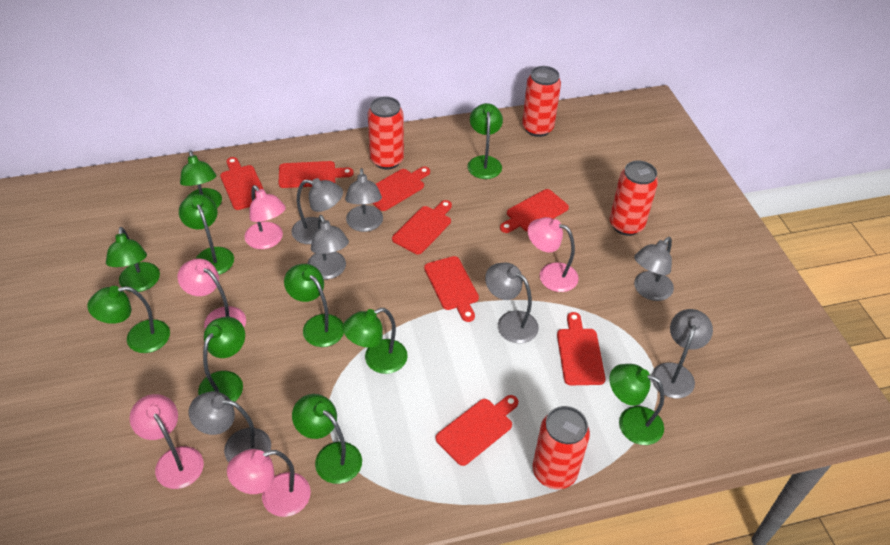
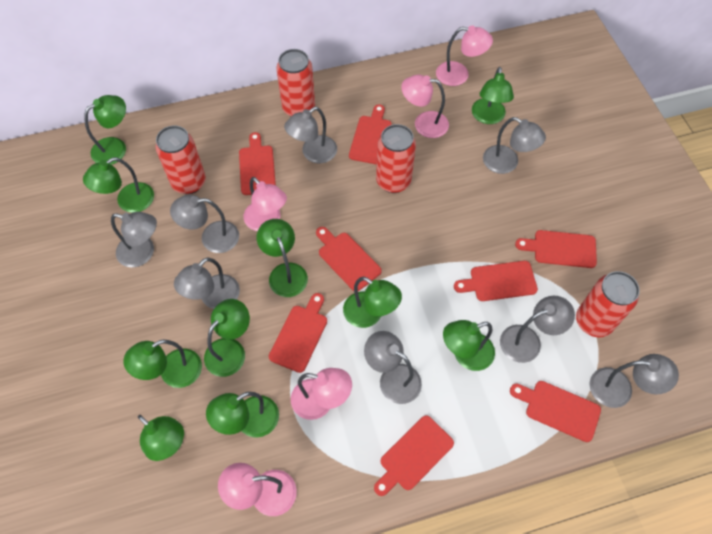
grey lamp: [189,391,271,462] [291,178,343,244] [307,215,349,279] [345,168,383,232] [485,263,539,343] [634,237,674,301] [652,309,713,398] = 7 -> [111,212,157,268] [170,195,239,253] [174,258,240,309] [284,107,337,163] [364,331,422,404] [483,117,546,174] [500,296,575,363] [589,354,679,408] = 8

